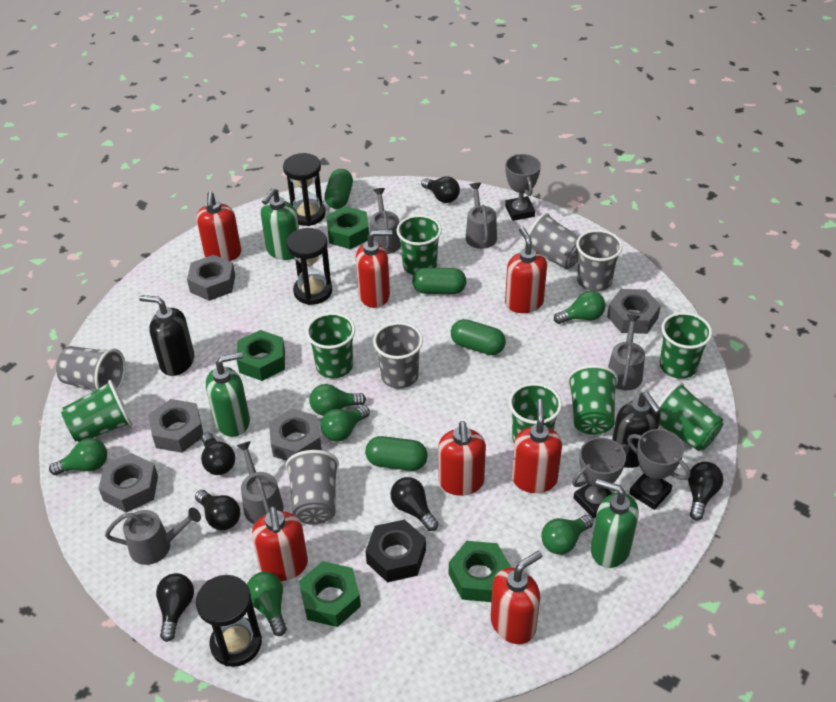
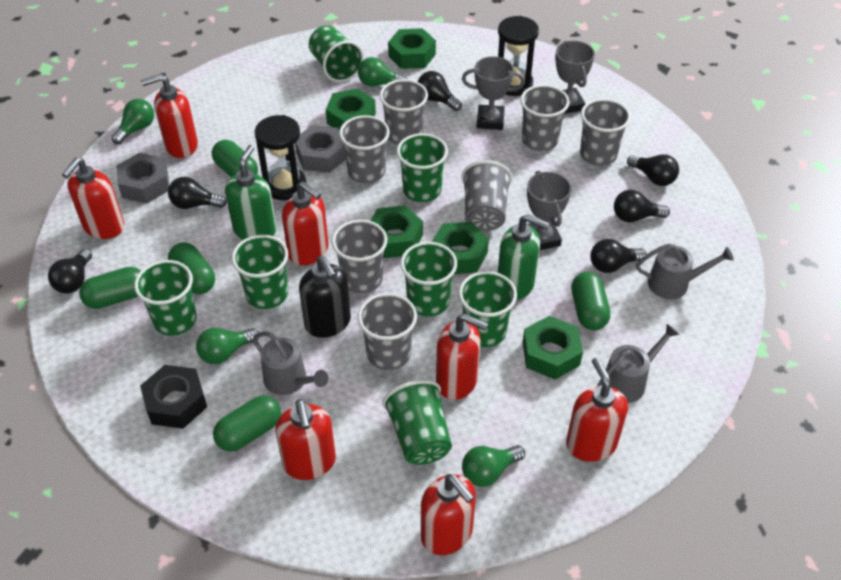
black hourglass: [196,575,262,667] [283,153,326,226] [287,228,332,305] = 3 -> [255,115,306,200] [498,16,539,96] = 2
black soap dispenser: [139,295,194,376] [612,392,661,468] = 2 -> [299,255,351,338] = 1
green capsule: [324,169,353,209] [365,436,428,471] [412,268,467,294] [451,319,506,355] = 4 -> [79,267,141,309] [168,242,215,294] [212,140,258,177] [213,395,281,452] [571,272,610,331] = 5
green light bulb: [49,438,107,475] [247,572,287,636] [309,384,366,416] [321,406,370,442] [541,515,594,555] [554,291,605,324] = 6 -> [111,99,154,144] [196,328,259,364] [358,57,408,87] [462,445,525,487] = 4
green nut: [237,330,285,381] [299,561,361,627] [326,206,369,249] [449,541,511,602] = 4 -> [326,89,376,131] [370,205,423,258] [388,28,436,69] [432,222,489,274] [522,316,583,379] = 5
green soap dispenser: [206,352,250,437] [260,188,299,260] [591,479,639,568] = 3 -> [225,145,277,240] [498,214,550,300] = 2
grey cup: [56,346,126,391] [285,450,339,524] [373,322,423,389] [524,213,579,269] [576,230,623,292] = 5 -> [332,220,387,293] [339,115,390,183] [358,293,417,370] [379,79,428,145] [462,160,512,231] [520,85,569,151] [580,99,631,166] = 7
grey nut: [99,453,158,512] [149,399,203,453] [187,255,235,301] [269,408,322,461] [607,289,661,334] = 5 -> [117,153,169,203] [295,125,346,173] = 2
grey watering can: [105,508,201,565] [236,441,284,524] [370,188,401,254] [465,183,497,249] [608,314,645,391] = 5 -> [253,331,328,395] [598,324,680,403] [636,243,734,299] = 3

